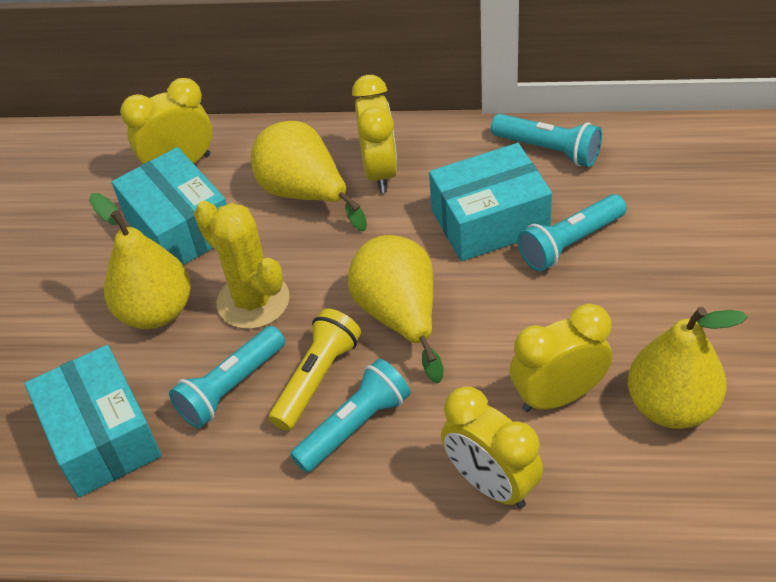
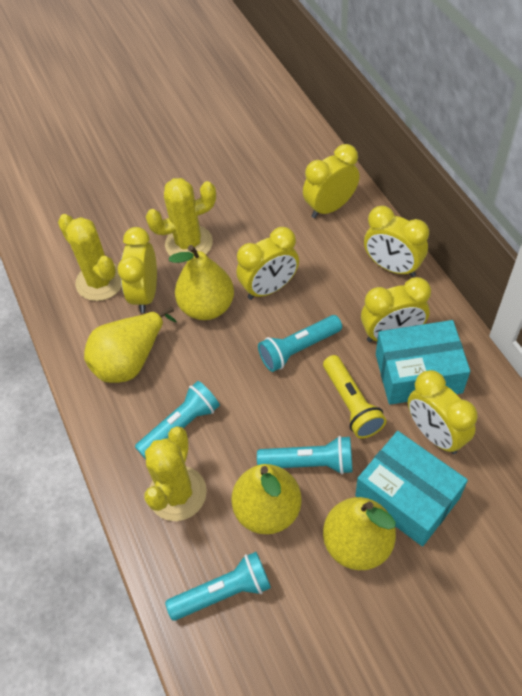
turquoise box: [25,345,162,497] [112,147,227,265] [429,143,552,261] = 3 -> [355,431,468,546] [376,320,470,405] = 2
yellow cactus: [194,201,290,329] = 1 -> [58,214,122,301] [144,426,207,521] [146,178,216,262] = 3
yellow clock: [120,78,212,164] [352,75,398,193] [441,386,543,508] [510,304,612,412] = 4 -> [117,227,157,313] [237,227,299,300] [303,144,360,218] [361,277,431,342] [364,206,429,277] [408,370,478,454] = 6

